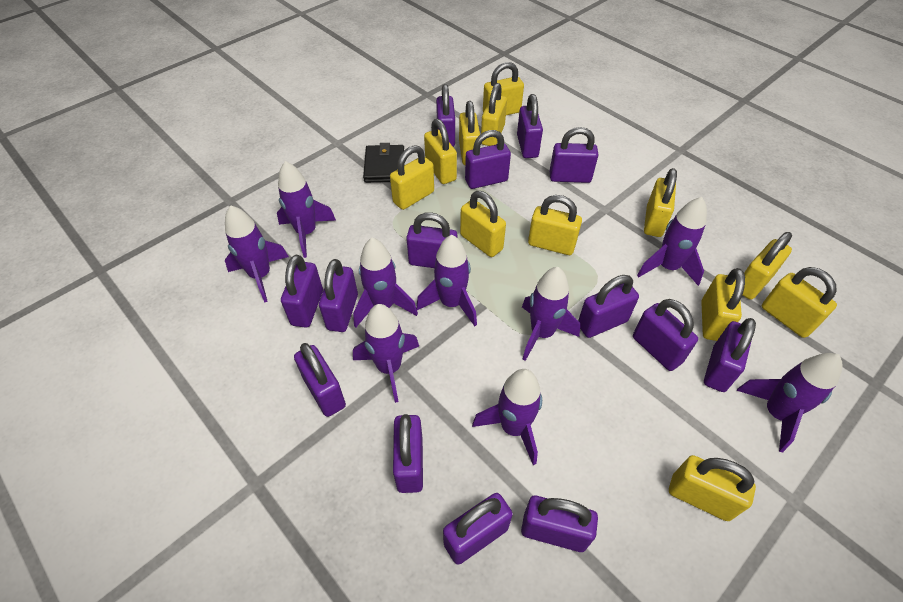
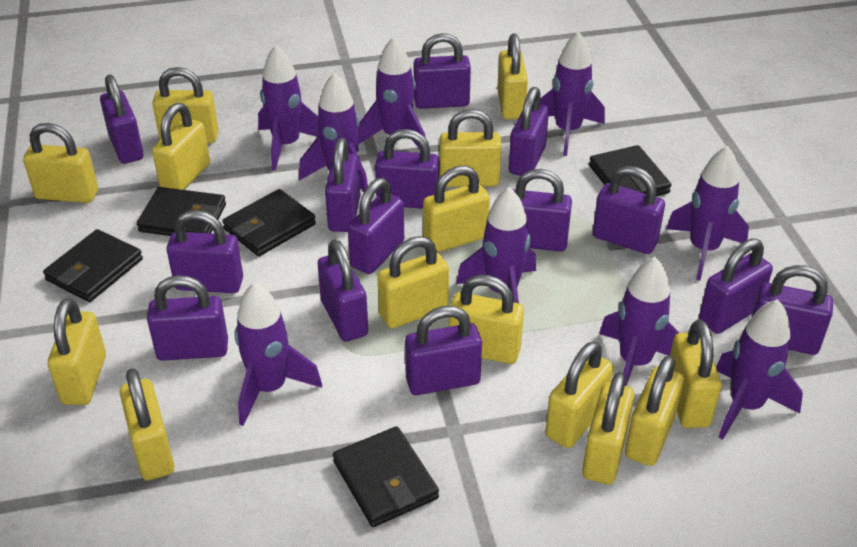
black wallet: [363,143,404,183] = 1 -> [43,229,143,302] [137,187,226,236] [222,189,316,256] [333,426,439,527] [589,145,671,196] = 5
yellow padlock: [390,145,434,210] [424,119,457,184] [459,101,480,165] [460,191,506,257] [481,83,507,146] [483,62,524,115] [528,195,582,255] [644,168,677,237] [669,455,756,521] [701,268,745,341] [743,232,792,300] [762,267,837,338] = 12 -> [23,123,98,203] [48,298,106,405] [119,368,174,480] [152,67,219,143] [152,103,210,190] [377,236,449,328] [423,165,490,252] [439,109,502,187] [449,275,524,364] [497,34,528,120] [545,341,614,448] [582,372,635,484] [625,355,684,466] [670,320,722,428] = 14

